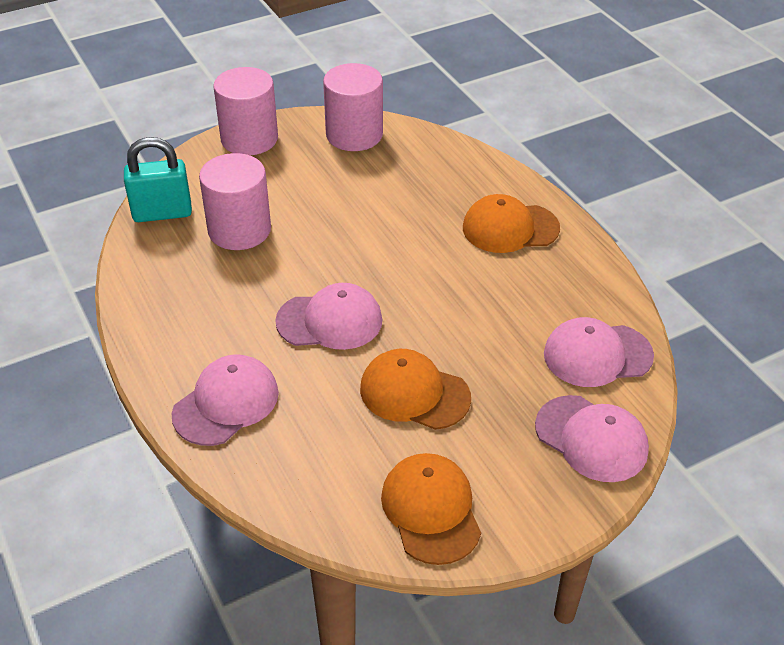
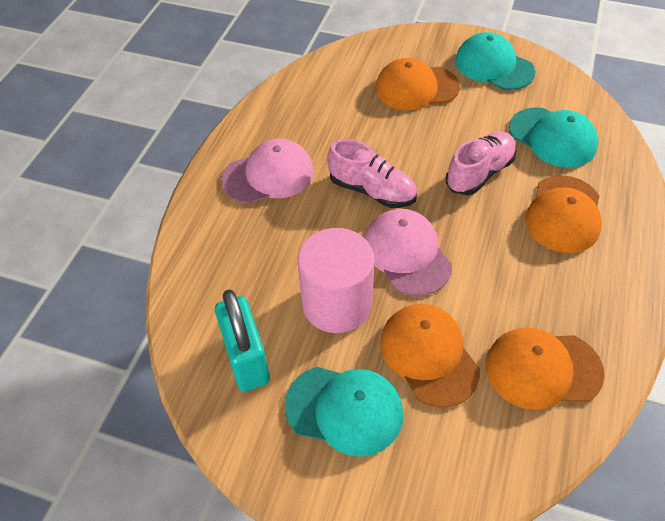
orange cap: [360,349,471,430] [381,453,481,565] [463,194,560,253] = 3 -> [375,58,460,110] [380,304,480,408] [486,327,605,410] [525,175,602,253] = 4
pink cap: [172,354,279,446] [275,283,382,350] [535,395,649,482] [544,317,654,387] = 4 -> [221,139,314,204] [365,209,452,296] = 2
pink cylinder: [199,153,271,250] [213,67,278,155] [323,63,383,151] = 3 -> [298,228,374,333] = 1
pink shoe: none = 0 -> [327,139,417,208] [446,132,517,195] = 2
turquoise cap: none = 0 -> [284,367,404,457] [455,32,535,90] [509,107,598,168] = 3

